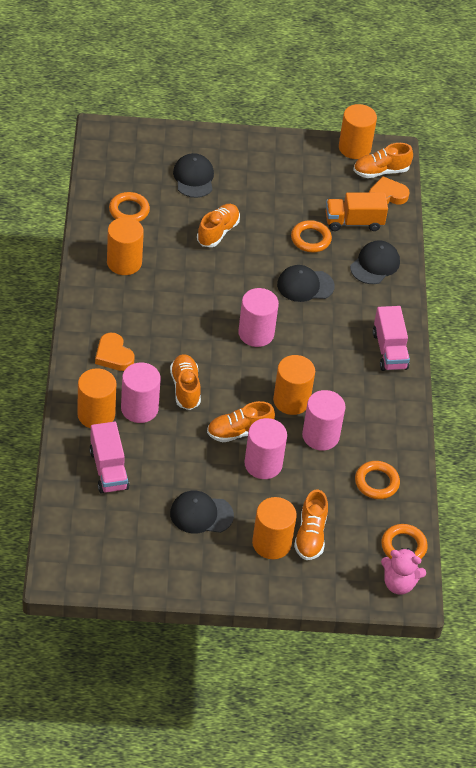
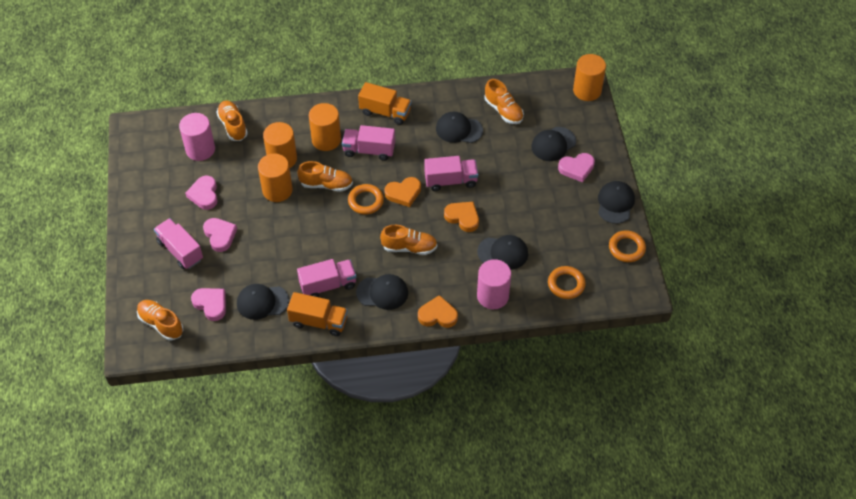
black cap: [170,491,234,534] [173,153,214,198] [277,265,335,302] [350,240,400,284] = 4 -> [237,284,289,320] [356,274,408,310] [436,112,483,143] [477,235,528,269] [531,127,576,161] [598,181,635,224] = 6
orange cylinder: [77,368,116,428] [107,217,144,275] [252,497,297,559] [273,355,315,415] [339,104,377,159] = 5 -> [258,153,293,202] [263,122,297,168] [309,103,341,151] [573,54,606,101] = 4
orange heart: [95,333,135,371] [369,176,410,205] = 2 -> [384,177,421,207] [418,295,458,328] [444,202,479,232] = 3
orange ring: [109,192,150,222] [291,220,332,252] [355,461,400,499] [381,524,428,559] = 4 -> [348,184,384,214] [548,266,586,299] [609,230,646,262] = 3
orange truck: [326,193,388,231] = 1 -> [287,292,348,336] [358,82,412,125] = 2
pink cylinder: [121,363,161,423] [238,288,279,347] [245,418,287,479] [302,390,346,451] = 4 -> [179,113,215,161] [477,259,511,310] = 2
pink heart: none = 0 -> [185,176,217,210] [191,288,226,321] [203,218,237,252] [558,153,595,182] = 4
pink teddy bear: [381,548,426,595] = 1 -> none = 0
pink truck: [89,422,129,494] [373,306,410,371] = 2 -> [154,218,203,269] [297,259,356,297] [342,125,395,161] [424,156,478,191] = 4

